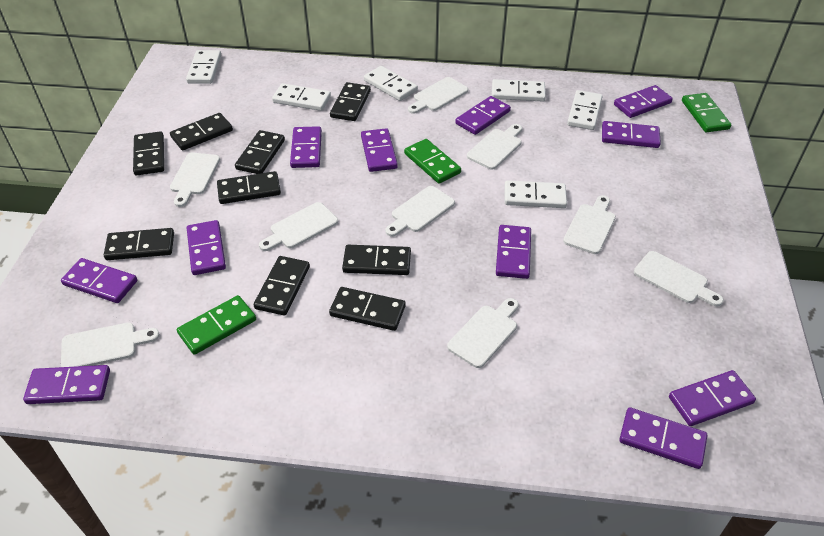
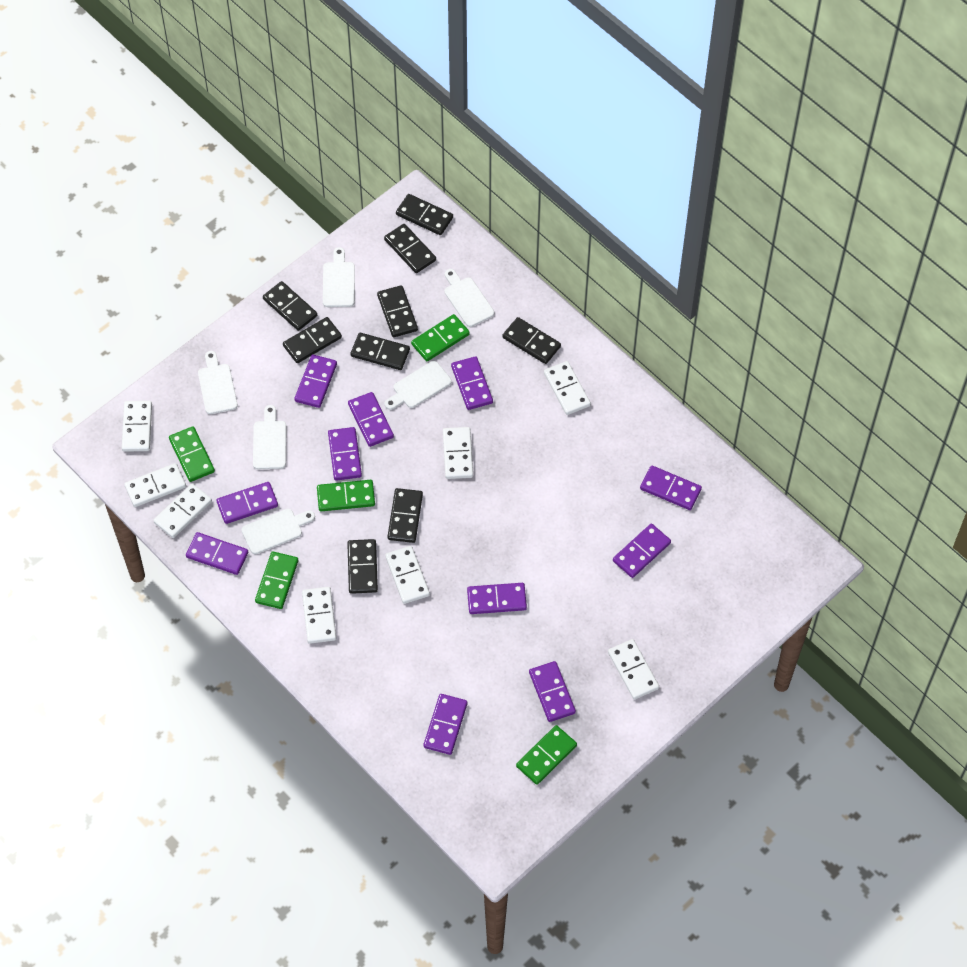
green domino: [177,295,256,355] [404,139,461,184] [682,93,731,133] = 3 -> [169,426,215,482] [255,552,298,609] [317,480,375,511] [411,314,470,361] [516,725,577,785] = 5
white cutting board: [61,323,160,367] [170,152,220,207] [259,202,338,251] [385,186,455,237] [408,77,468,114] [447,298,519,368] [467,124,522,170] [563,195,616,254] [634,251,724,306] = 9 -> [198,351,238,414] [242,509,315,554] [253,405,286,469] [323,247,355,307] [385,361,452,410] [445,269,494,327] = 6
white domino: [186,50,221,84] [272,83,331,111] [364,66,418,101] [492,79,546,102] [505,180,567,208] [567,90,603,130] = 6 -> [122,401,152,452] [124,463,186,507] [153,483,212,538] [302,587,336,644] [385,546,430,604] [443,427,473,479] [544,361,591,415] [608,639,659,700] = 8

